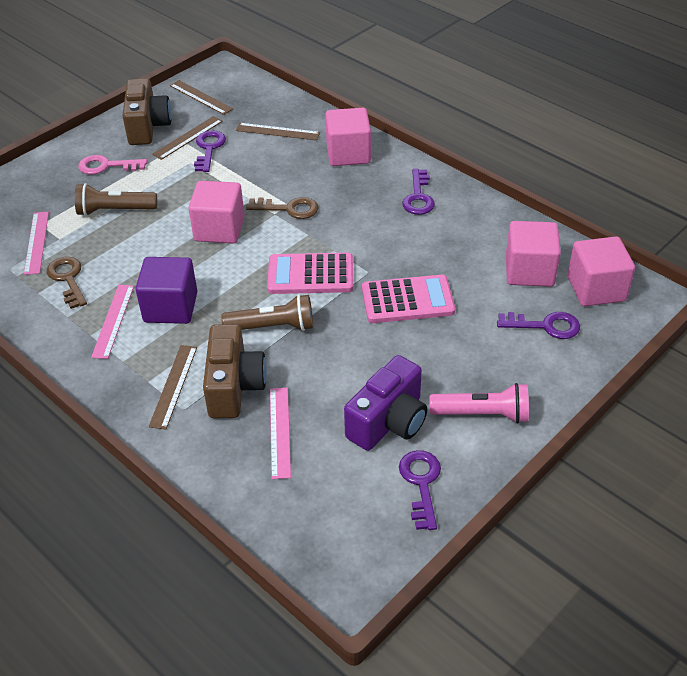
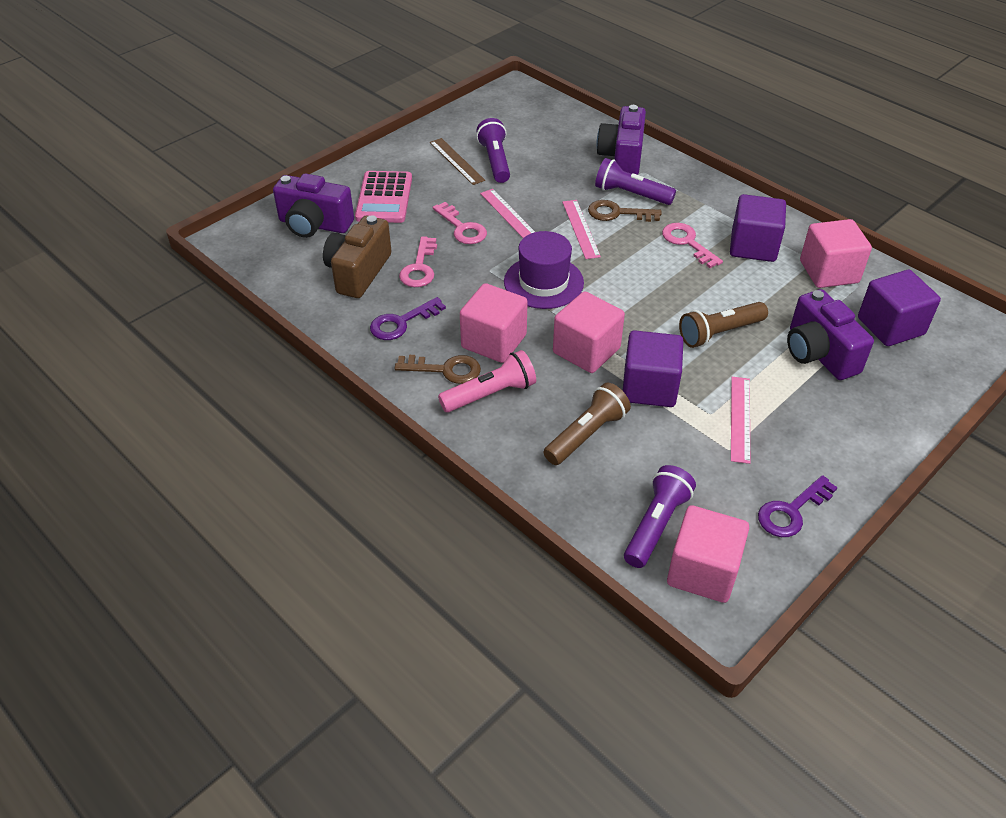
brown camera: [122,78,172,145] [203,324,267,419] = 2 -> [323,215,391,298] = 1
brown ruler: [149,345,197,430] [152,116,223,160] [170,80,233,115] [236,123,320,140] = 4 -> [430,138,485,185] = 1
pink calculator: [267,253,353,294] [362,275,455,323] = 2 -> [355,171,412,223] = 1
pink key: [78,155,147,175] = 1 -> [399,236,437,287] [432,202,487,244] [662,223,723,268] = 3
purple camera: [344,355,427,451] = 1 -> [273,173,354,238] [597,105,646,175] [787,289,874,380] = 3
purple cube: [136,257,197,324] = 1 -> [623,330,683,407] [730,194,786,262] [858,270,941,346] = 3
purple flashlight: none = 0 -> [476,118,510,183] [595,158,676,205] [624,465,696,568] = 3
purple hat: none = 0 -> [504,231,584,309] = 1
purple key: [194,130,226,172] [399,450,441,530] [402,169,435,215] [497,312,580,339] = 4 -> [370,297,446,340] [758,475,838,537] = 2

